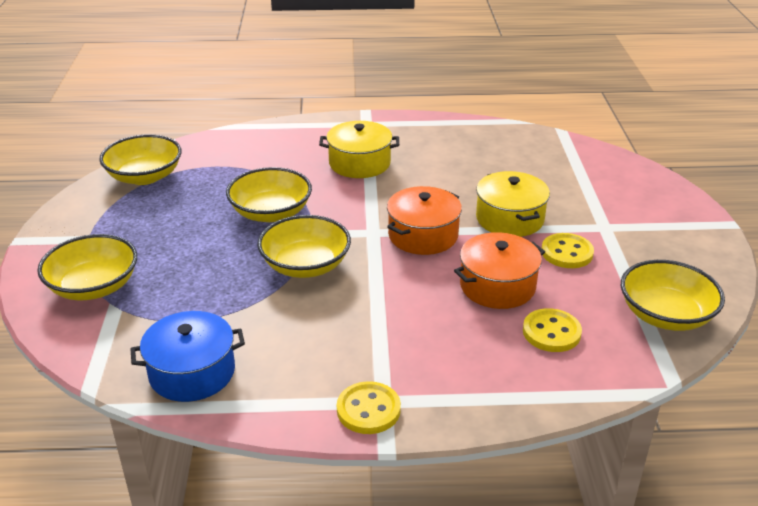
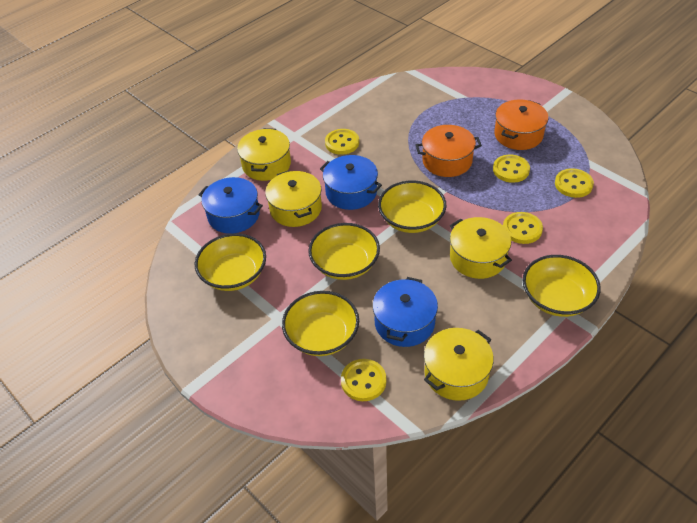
blue pot: [131,311,245,402] = 1 -> [199,177,263,234] [320,155,382,210] [373,277,438,347] = 3
yellow button: [337,381,401,434] [523,308,582,352] [542,233,594,268] = 3 -> [325,129,359,155] [341,359,386,401] [493,155,530,183] [503,212,543,244] [555,168,594,198] = 5
yellow pot: [319,121,399,178] [476,171,550,237] = 2 -> [237,128,291,181] [265,171,322,227] [424,328,494,401] [450,217,512,279] = 4

